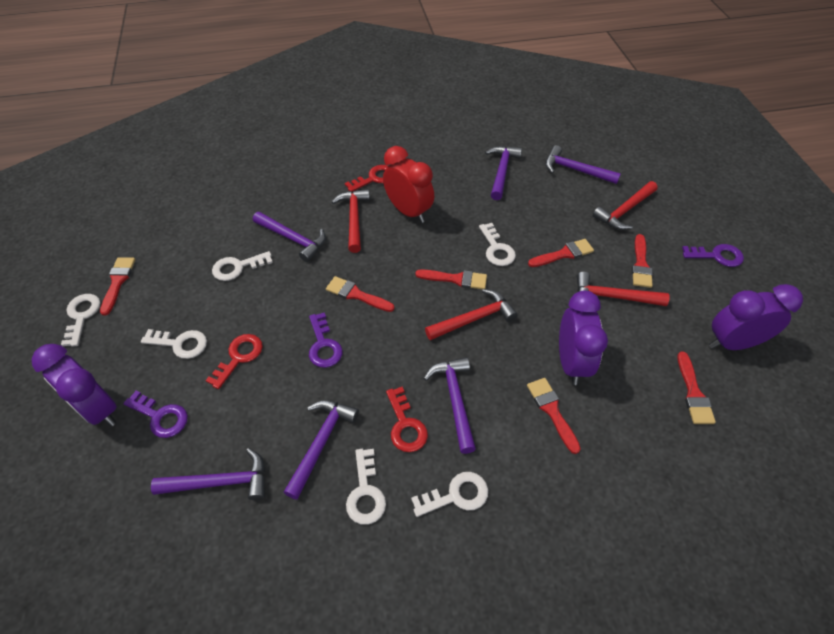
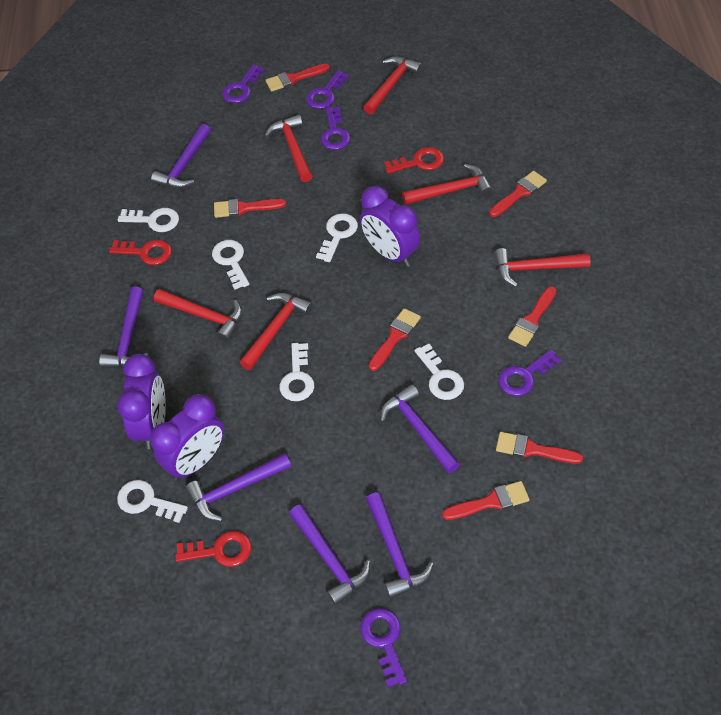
purple key: [123,391,188,438] [309,312,343,368] [682,244,744,267] = 3 -> [222,64,264,103] [306,70,349,109] [321,107,350,150] [360,608,407,687] [498,350,561,396] = 5
red clock: [383,146,434,223] = 1 -> none = 0
red hammer: [332,189,370,253] [425,289,518,340] [577,272,670,306] [593,181,658,230] = 4 -> [154,289,243,342] [240,293,313,370] [265,115,312,182] [363,56,422,115] [402,164,493,205] [494,248,591,287] = 6

